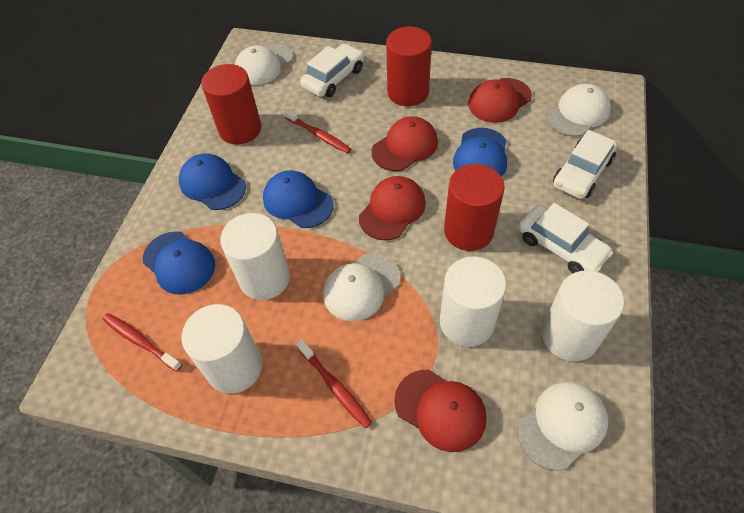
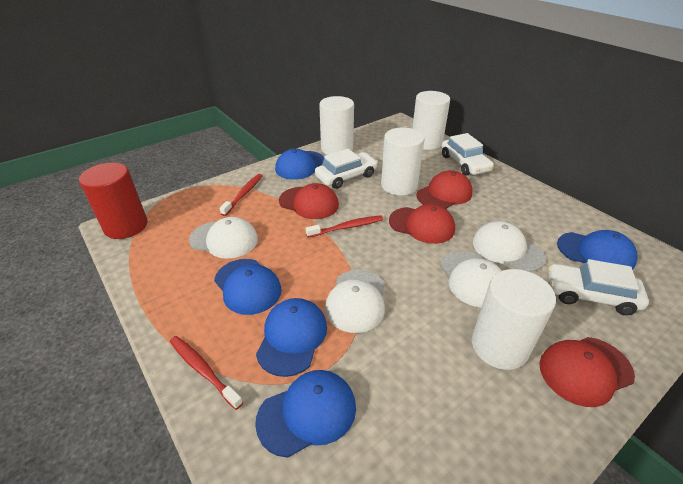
blue cap: [143,231,215,295] [179,154,246,210] [263,170,334,228] [453,128,507,177] = 4 -> [214,259,282,315] [255,370,356,458] [256,298,327,377] [275,149,324,180] [557,230,637,270] = 5
red cylinder: [201,64,261,145] [386,27,432,106] [444,164,505,251] = 3 -> [79,163,147,239] = 1

